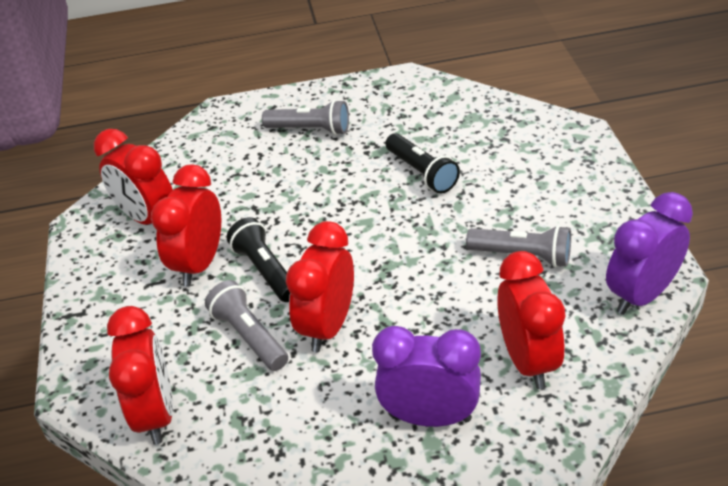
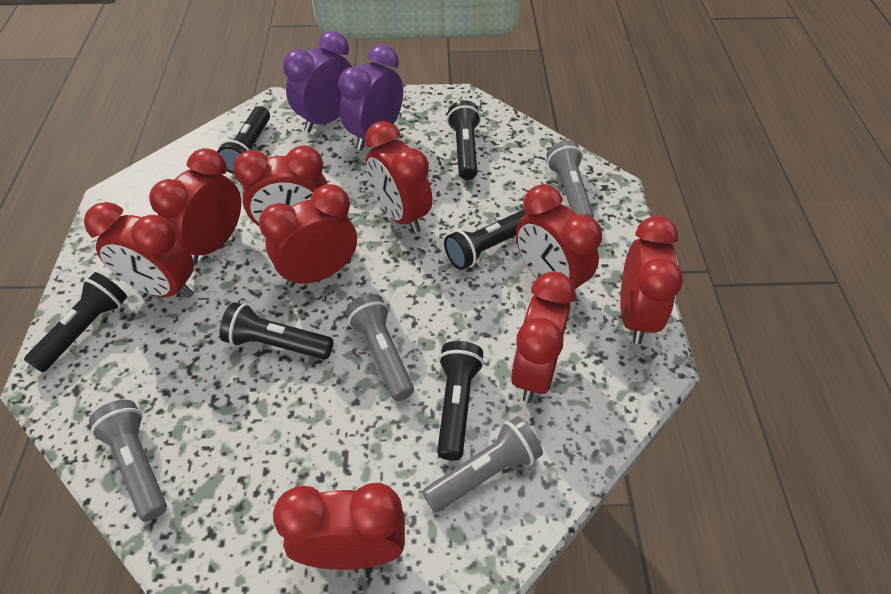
black flashlight: [227,217,290,302] [385,133,460,194] = 2 -> [24,272,127,372] [217,106,270,174] [219,302,333,360] [437,341,484,461] [444,209,528,270] [447,100,481,180] = 6
grey flashlight: [205,280,288,371] [262,100,349,135] [466,225,571,267] = 3 -> [89,400,167,521] [345,294,414,401] [422,416,543,513] [546,140,594,218] = 4
red clock: [94,129,173,225] [107,306,173,445] [151,164,221,287] [286,221,354,352] [497,251,565,389] = 5 -> [84,202,194,298] [149,148,241,265] [233,145,327,227] [259,184,357,287] [273,483,405,570] [365,121,432,233] [510,271,576,403] [516,184,602,299] [620,216,683,344] = 9

